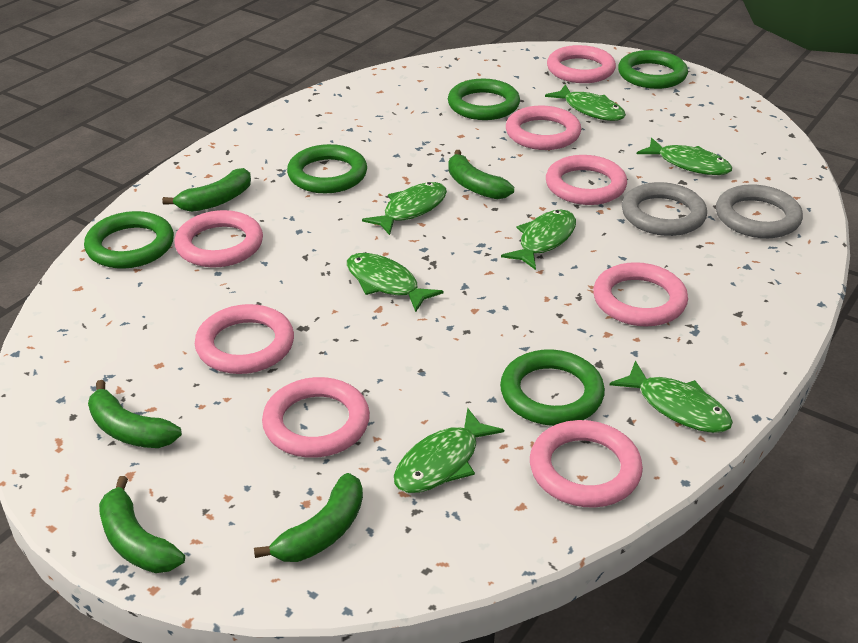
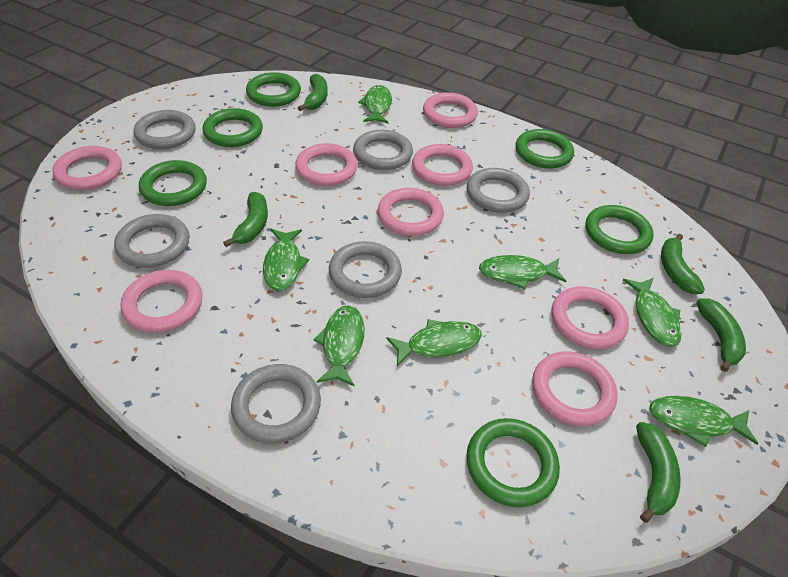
green ring: [84,211,174,269] [287,144,367,193] [448,79,520,120] [500,349,605,426] [618,50,688,89] = 5 -> [139,160,207,206] [203,108,263,147] [246,72,301,107] [467,418,560,507] [516,129,574,169] [586,205,654,254] = 6
grey ring: [622,182,707,236] [716,184,803,238] = 2 -> [114,214,189,268] [134,110,196,149] [231,364,321,444] [329,241,402,298] [353,130,413,170] [467,168,530,213] = 6

